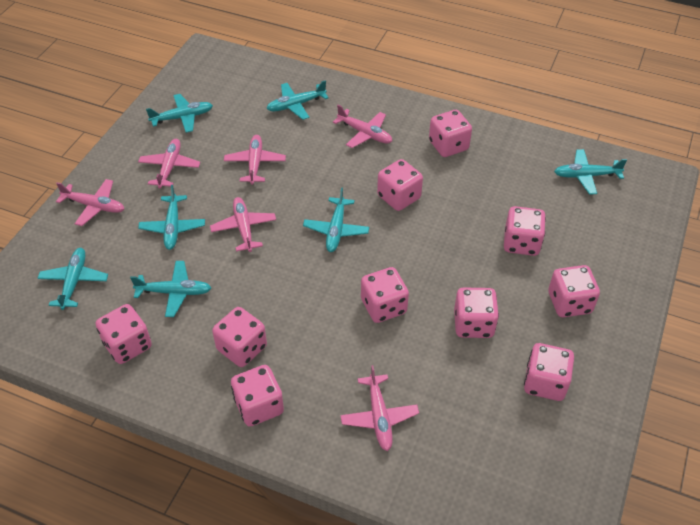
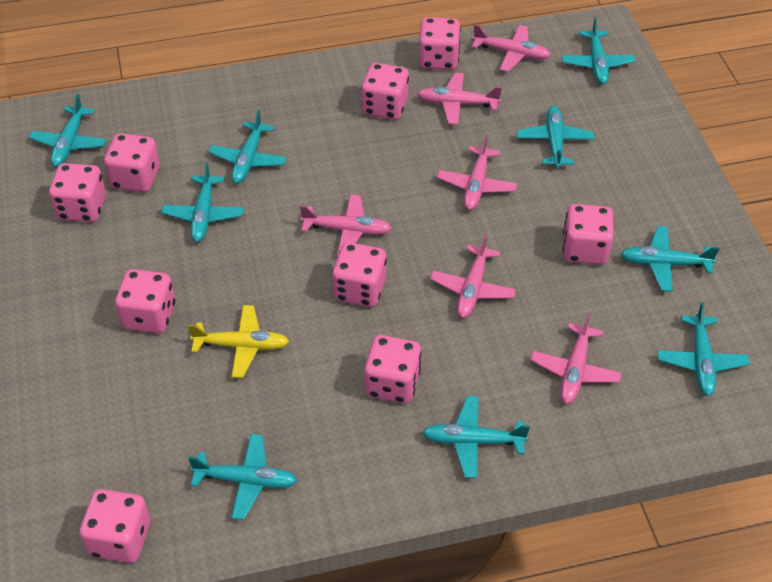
pink dice: [96,304,152,364] [212,307,267,367] [231,365,284,427] [361,267,409,323] [377,159,423,211] [429,110,472,157] [454,288,499,338] [504,206,546,256] [524,343,574,401] [548,265,600,317] = 10 -> [49,163,106,222] [79,489,150,563] [104,133,160,192] [115,269,175,333] [332,242,387,307] [361,63,409,120] [364,335,421,403] [419,17,461,70] [563,204,613,265] = 9
turquoise plane: [37,248,108,310] [130,261,211,317] [138,185,205,250] [146,94,213,133] [266,80,329,120] [303,187,369,252] [554,149,627,194] = 7 -> [29,94,107,167] [161,162,244,242] [188,434,298,520] [209,110,287,184] [422,396,530,478] [517,106,595,168] [562,17,635,84] [620,226,719,292] [658,302,750,396] = 9
yellow plane: none = 0 -> [188,305,289,378] = 1

